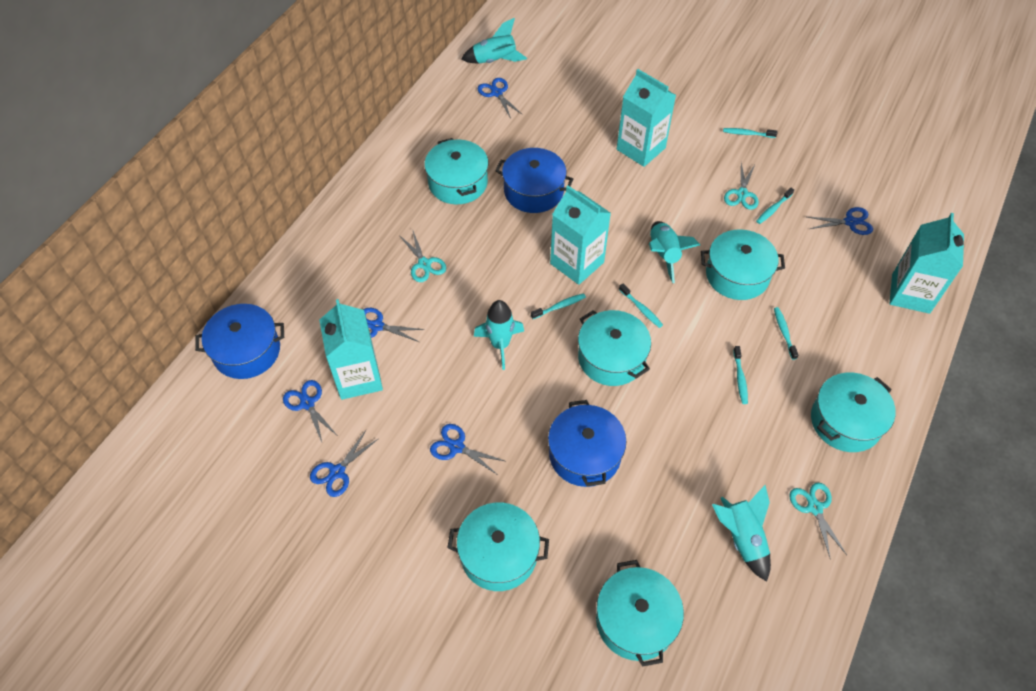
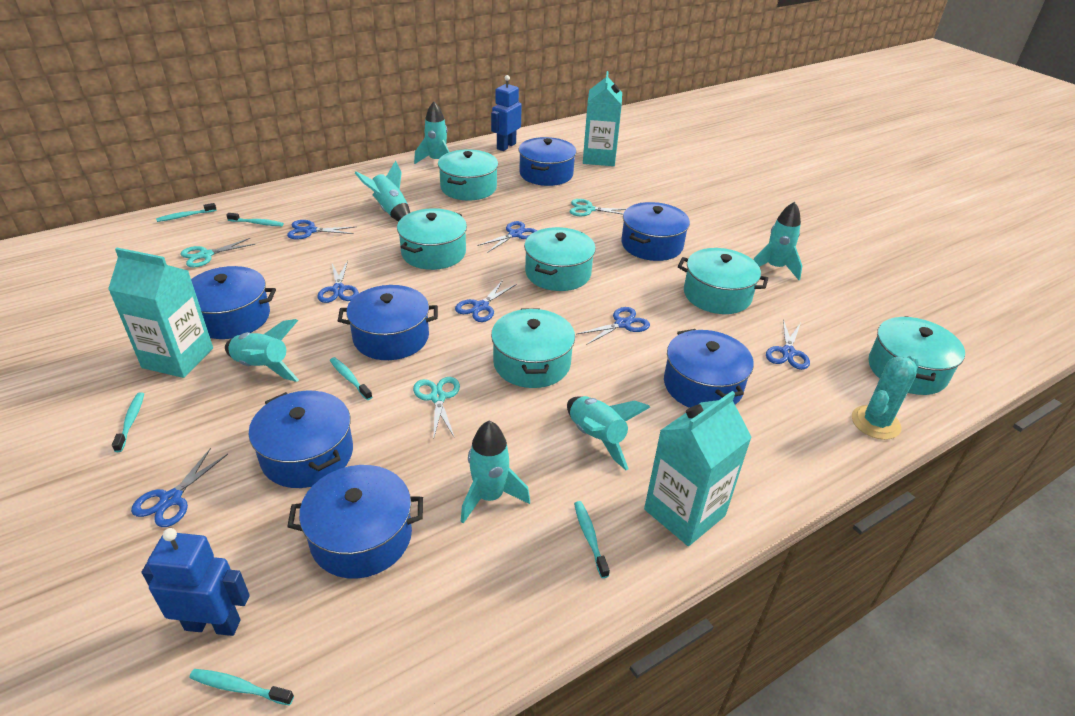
blue pot: [195,304,284,379] [495,148,573,213] [548,400,626,487] = 3 -> [191,266,276,339] [249,391,353,488] [287,465,423,579] [338,285,438,360] [519,137,576,186] [621,202,690,261] [664,329,754,408] = 7
blue robot: none = 0 -> [142,528,250,636] [491,75,522,151] = 2
blue scissors: [283,380,338,442] [310,430,379,497] [363,308,425,342] [430,424,504,475] [477,78,523,118] [807,207,873,235] = 6 -> [131,448,228,527] [287,220,355,240] [317,261,359,303] [455,280,516,322] [477,221,537,253] [577,307,650,345] [766,320,810,370] = 7
turquoise cactus: none = 0 -> [852,355,919,440] = 1
turquoise carton: [319,299,383,400] [550,186,611,285] [617,69,676,167] [889,213,964,314] = 4 -> [108,248,213,378] [583,71,622,166] [644,391,752,546] = 3
turquoise rocket: [461,18,527,64] [474,300,524,370] [649,221,700,283] [712,485,771,582] = 4 -> [225,319,299,382] [355,160,410,222] [414,102,449,164] [461,420,530,523] [567,396,650,470] [754,202,802,280] = 6

